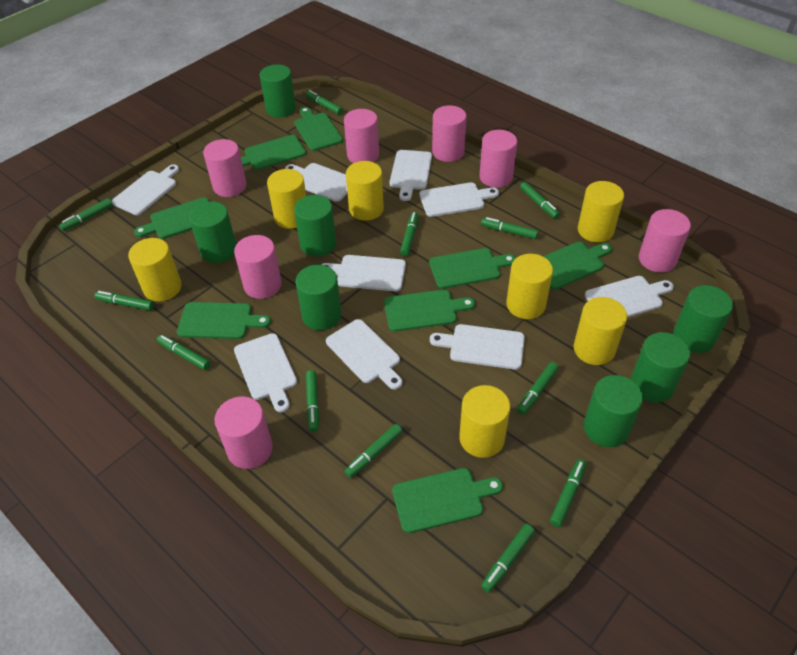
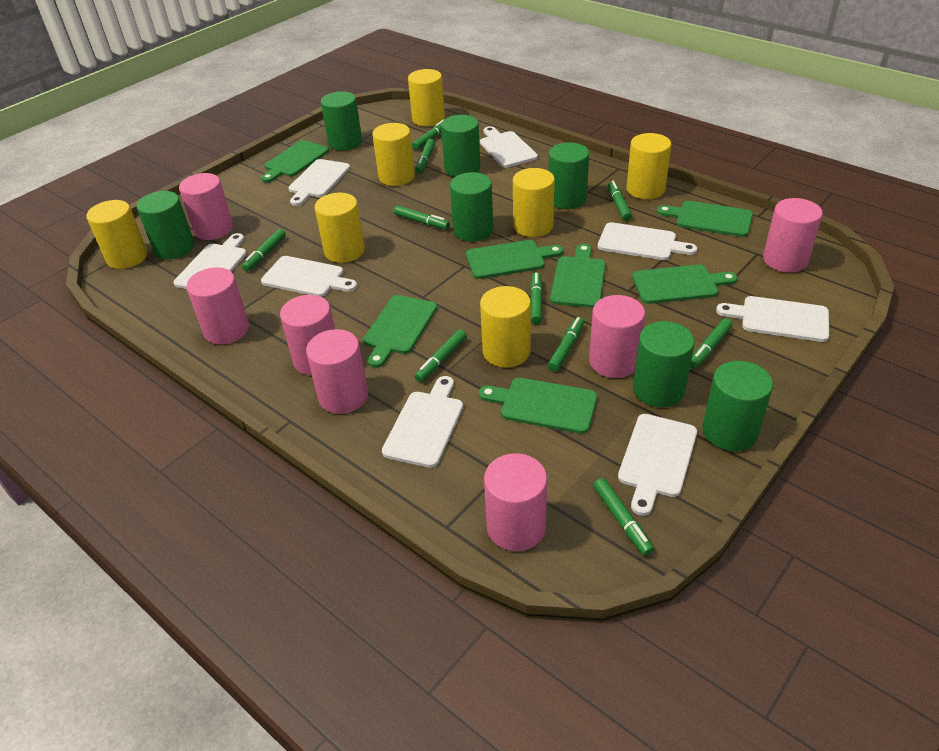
green cutting board: [134,197,209,239] [177,302,271,339] [241,135,306,170] [294,107,343,151] [384,290,475,332] [392,468,503,533] [429,248,516,289] [543,242,612,289] = 8 -> [261,140,329,183] [363,295,437,368] [466,240,563,279] [479,378,597,434] [550,244,606,308] [632,265,737,304] [657,201,753,237] = 7
green marker: [59,198,113,231] [95,291,154,310] [157,335,211,370] [306,90,343,115] [306,370,319,432] [344,424,402,478] [400,212,419,256] [481,217,538,239] [481,524,535,593] [517,362,559,415] [520,182,560,219] [550,459,586,527] = 12 -> [242,229,286,271] [394,206,450,230] [412,120,443,150] [415,329,467,382] [416,139,435,173] [530,273,543,324] [548,317,584,372] [593,478,654,556] [608,181,632,221] [690,318,733,369] = 10
white cutting board: [112,165,179,215] [234,333,297,412] [285,163,348,202] [321,255,406,291] [326,319,402,390] [390,150,432,201] [419,182,499,217] [430,324,525,370] [585,276,674,317] = 9 -> [173,233,247,289] [261,256,357,297] [288,159,350,206] [382,376,463,468] [480,126,538,168] [598,222,697,260] [618,414,697,516] [716,296,829,342] = 8

